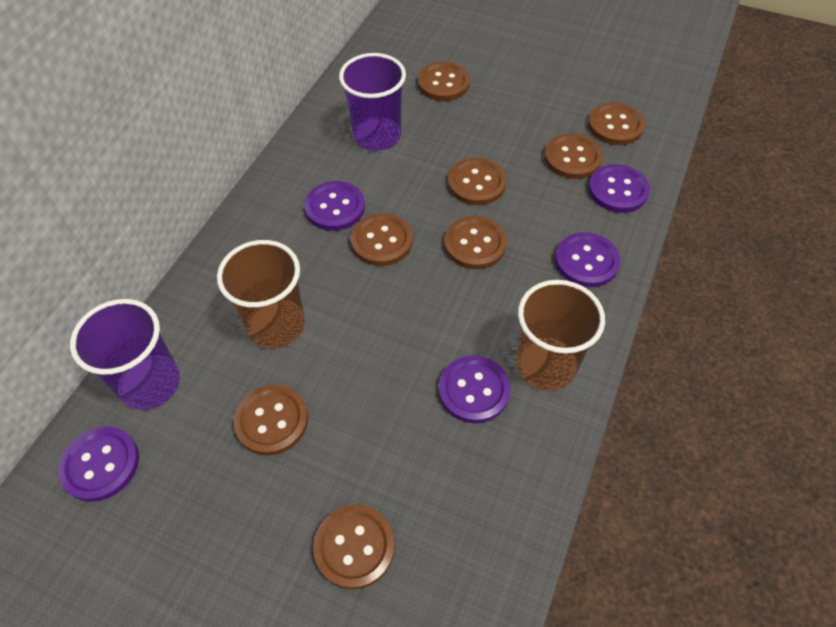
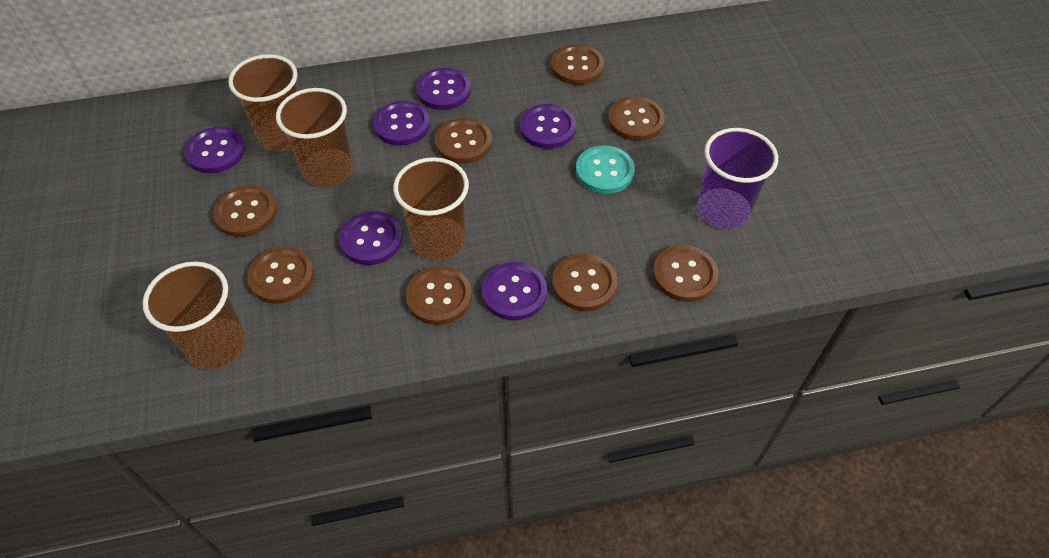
brown cup: [217,240,305,348] [517,280,605,391] = 2 -> [142,261,246,370] [228,54,298,151] [276,88,353,187] [393,157,469,261] = 4
purple button: [58,426,139,502] [304,181,365,231] [439,356,510,423] [555,232,620,287] [588,164,650,213] = 5 -> [185,126,246,173] [339,211,403,265] [373,101,430,145] [416,68,471,110] [482,262,547,321] [520,104,576,149] = 6
purple cup: [70,299,180,410] [339,53,406,151] = 2 -> [698,128,778,229] = 1
turquoise button: none = 0 -> [576,145,635,194] = 1

